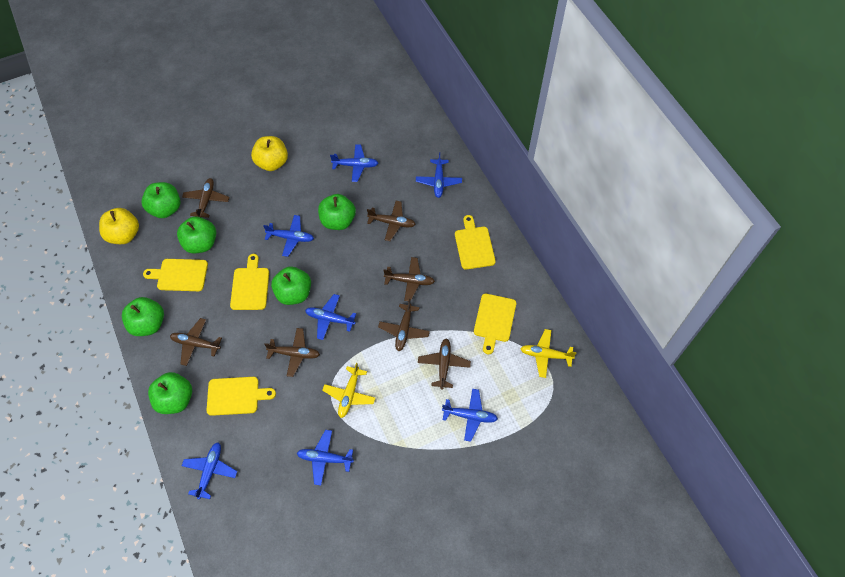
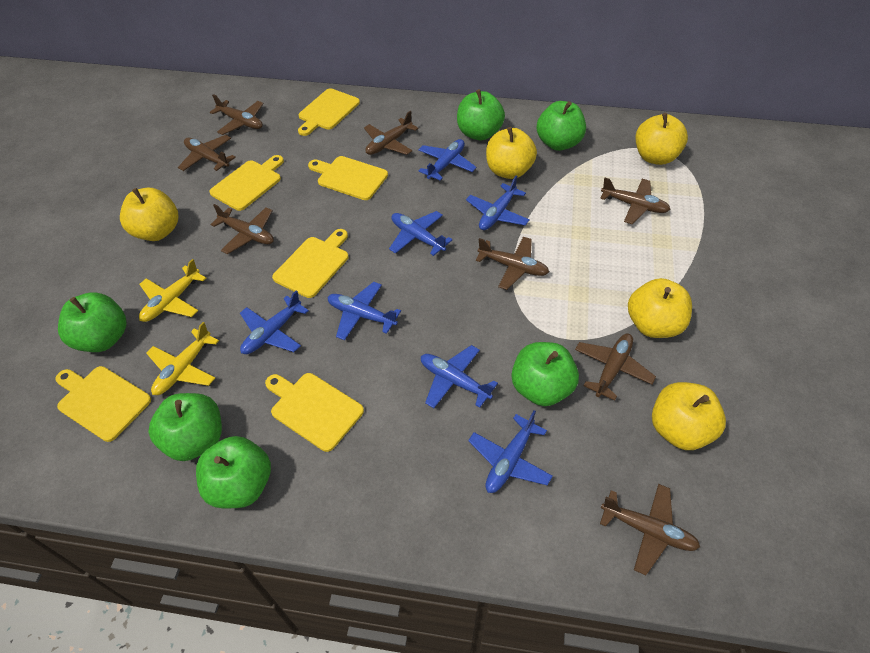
brown plane: [170,318,222,366] [182,178,229,218] [264,328,320,377] [367,201,416,241] [378,299,430,351] [383,257,435,302] [418,338,471,390] = 7 -> [178,135,236,171] [210,94,264,135] [210,204,274,254] [364,111,418,155] [476,237,549,290] [575,334,656,401] [600,178,671,224] [600,484,700,575] = 8
yellow apple: [99,208,139,244] [251,136,288,171] = 2 -> [120,188,178,241] [486,127,537,179] [628,278,692,338] [636,113,688,165] [652,382,726,450] = 5
yellow cutting board: [143,259,208,291] [206,377,276,416] [230,254,269,310] [455,215,496,269] [474,294,516,354] = 5 -> [55,366,151,442] [209,155,284,211] [265,373,364,452] [272,229,349,298] [298,88,360,136] [308,156,388,200] = 6

